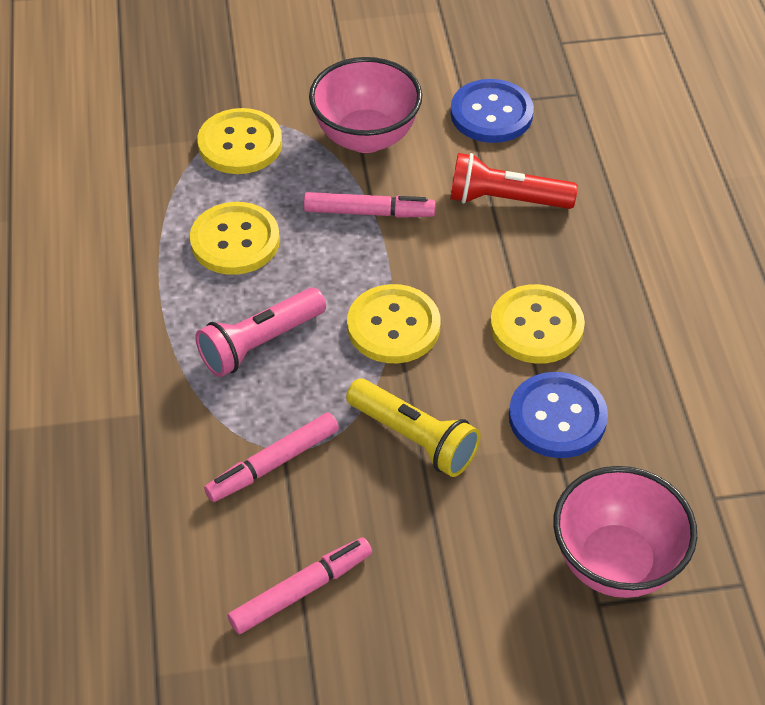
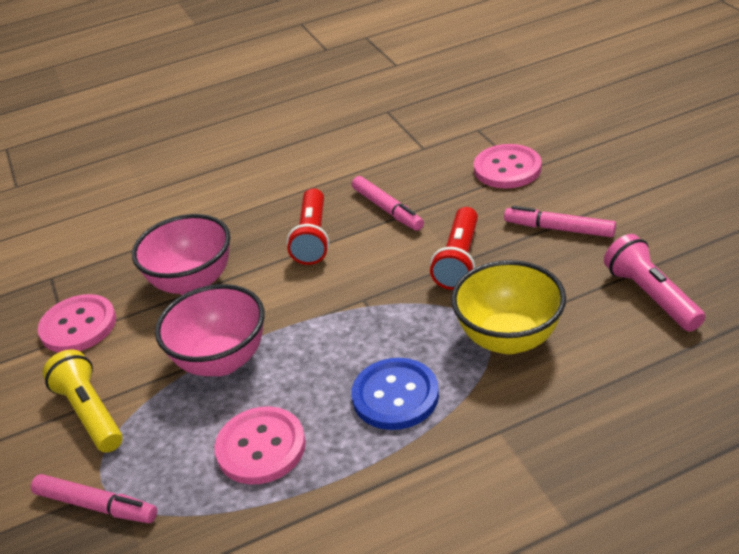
blue button: [450,79,534,143] [509,372,608,458] = 2 -> [351,358,439,430] = 1
pink button: none = 0 -> [38,294,116,353] [214,406,306,484] [474,144,542,188] = 3
red flashlight: [450,153,578,209] = 1 -> [287,188,329,265] [430,207,478,290] = 2
yellow bowl: none = 0 -> [451,260,566,354] = 1
yellow button: [190,202,280,275] [197,108,282,174] [347,284,440,363] [490,284,585,364] = 4 -> none = 0

